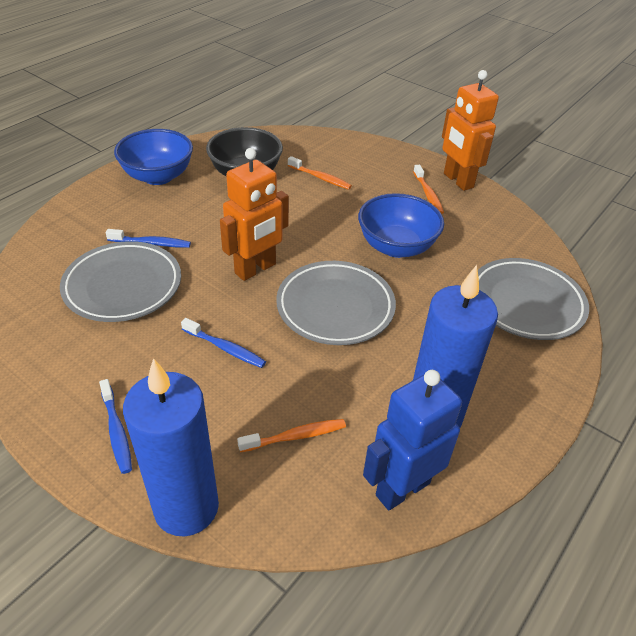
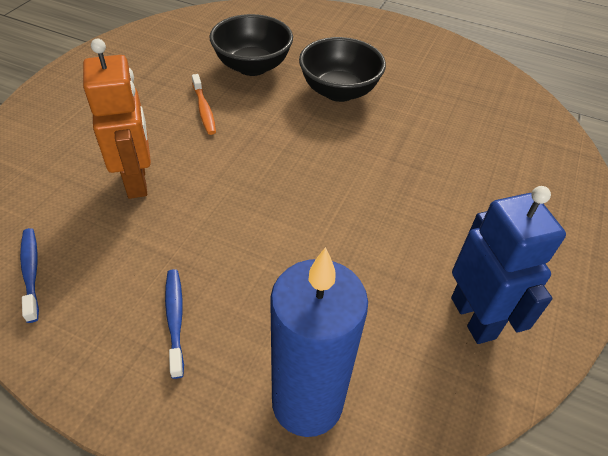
black bowl: [206,127,283,176] = 1 -> [209,14,293,76] [299,37,386,102] = 2
blue bowl: [114,129,193,185] [358,193,444,258] = 2 -> none = 0
blue candle: [123,358,219,537] [413,265,498,428] = 2 -> [270,247,368,437] = 1
blue toothbrush: [99,379,132,474] [106,229,191,248] [181,318,266,368] = 3 -> [20,228,39,323] [165,269,184,379] = 2
grey plate: [60,241,181,322] [276,261,396,345] [478,258,589,340] = 3 -> none = 0
orange robot: [220,148,289,281] [442,70,499,191] = 2 -> [83,39,151,199] = 1
orange toothbrush: [237,419,346,452] [288,156,352,190] [413,165,444,214] = 3 -> [192,74,216,135] = 1

